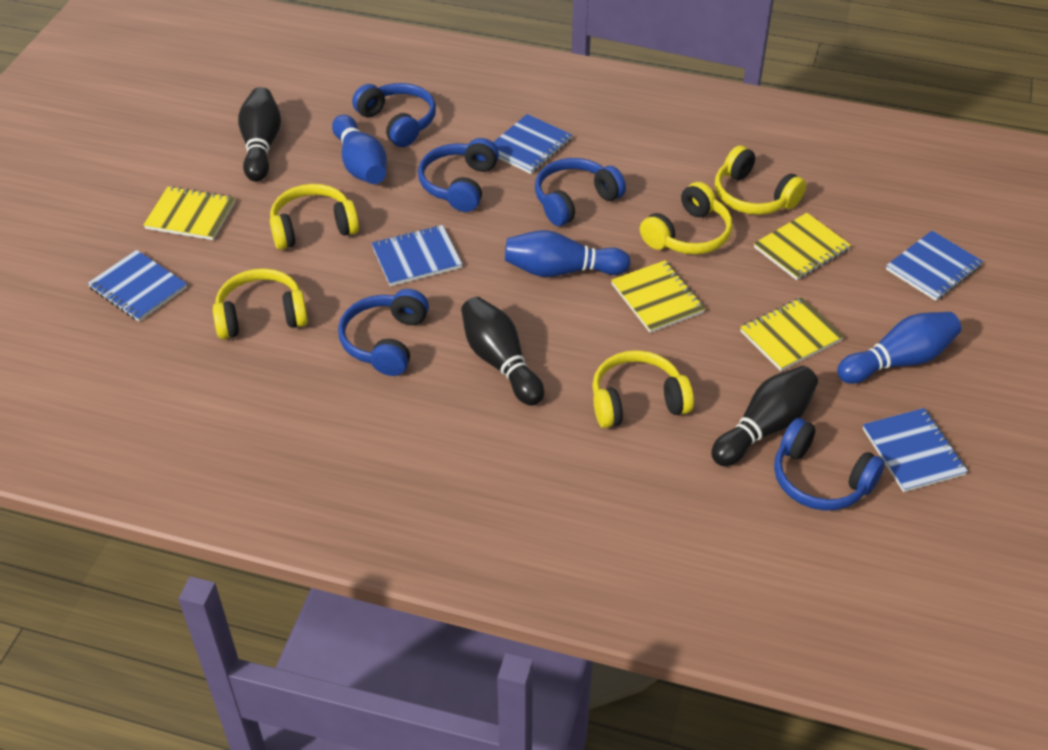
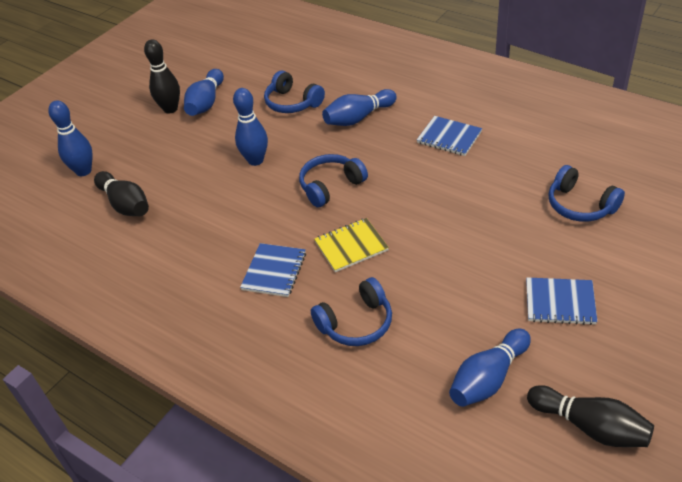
blue bowling pin: [332,115,387,184] [505,230,631,277] [837,312,961,384] = 3 -> [48,100,93,176] [184,69,224,116] [233,88,268,166] [322,89,397,126] [449,329,531,407] = 5
blue headphones: [338,289,429,376] [352,83,436,147] [418,138,499,212] [535,158,626,226] [774,418,885,511] = 5 -> [264,70,325,113] [299,154,368,207] [311,277,392,346] [548,165,625,222] = 4
blue notebook: [88,250,187,321] [371,225,462,286] [493,114,572,174] [863,408,968,492] [886,231,983,301] = 5 -> [240,243,306,297] [417,116,482,156] [526,277,598,325] = 3
yellow headphones: [213,268,308,339] [270,184,359,250] [592,350,694,428] [640,182,732,255] [715,145,806,215] = 5 -> none = 0
yellow notebook: [143,186,235,240] [611,260,705,333] [740,297,844,371] [754,213,851,280] = 4 -> [314,218,389,272] = 1

